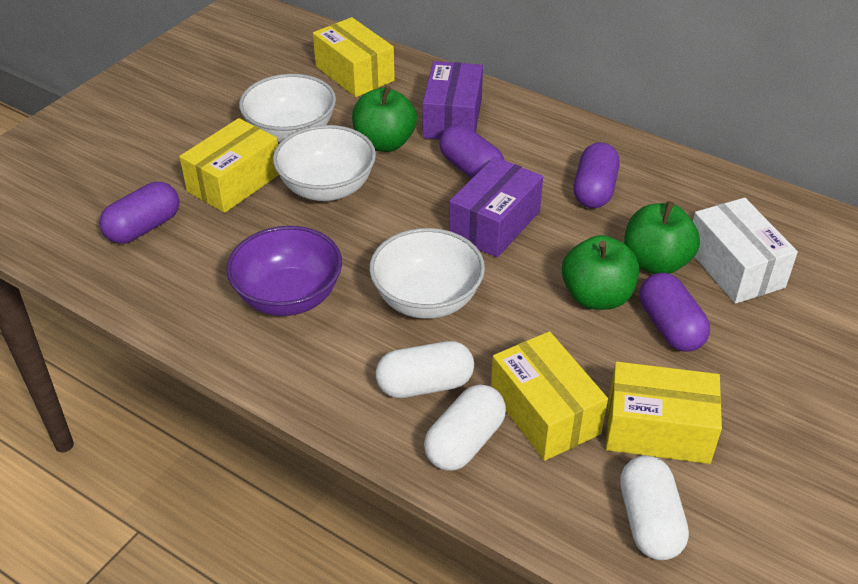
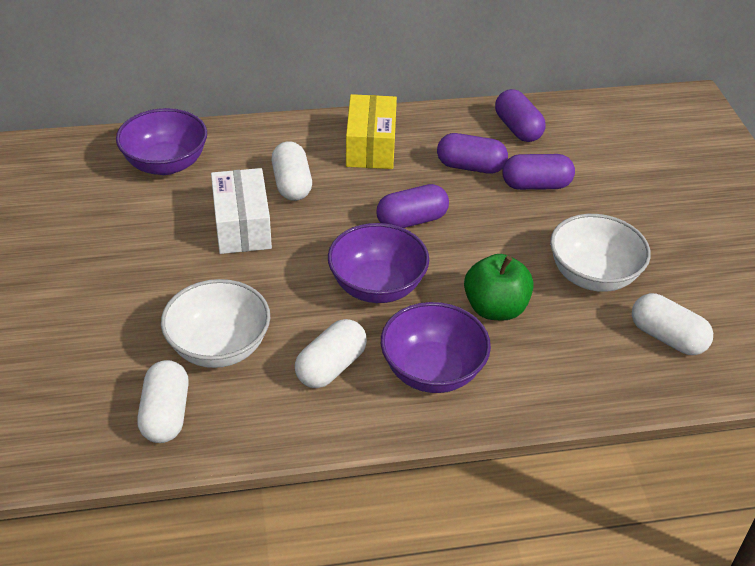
green apple: [352,86,417,152] [562,235,639,310] [624,201,700,274] = 3 -> [464,254,534,321] = 1
purple bowl: [226,226,342,316] = 1 -> [116,108,207,175] [328,223,429,303] [381,302,491,393] = 3
purple box: [422,61,483,140] [449,157,543,258] = 2 -> none = 0
white bowl: [239,74,336,143] [273,125,376,201] [369,228,485,319] = 3 -> [161,279,270,368] [550,214,651,292] = 2
white capsule: [376,341,474,398] [424,384,506,471] [620,455,689,560] = 3 -> [138,360,189,443] [272,141,312,201] [295,319,367,388] [632,293,713,355] = 4
yellow box: [179,118,279,213] [313,17,395,97] [491,331,608,461] [606,362,722,464] = 4 -> [346,94,397,169] = 1

